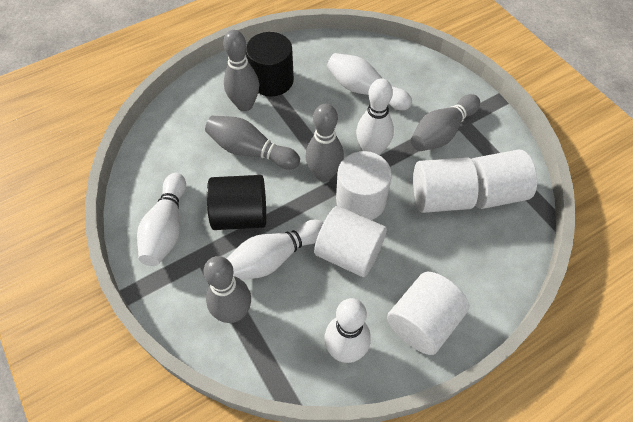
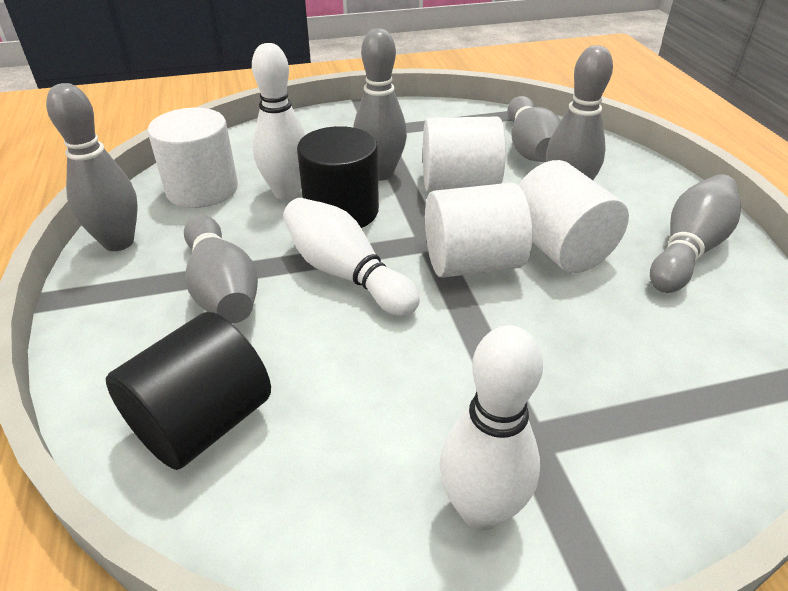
grey bowling pin: [203,256,251,323] [205,116,300,170] [223,30,259,111] [306,104,344,182] [411,94,480,151] = 5 -> [46,83,138,251] [184,215,258,323] [353,28,407,181] [507,96,561,162] [546,45,613,180] [650,174,741,293] = 6
white bowling pin: [137,173,186,266] [226,220,324,280] [324,298,371,363] [327,53,412,110] [356,78,394,155] = 5 -> [252,43,306,200] [283,198,420,316] [439,325,543,530] = 3
white cylinder: [314,206,387,277] [336,151,392,220] [387,272,469,355] [413,157,479,213] [472,150,537,209] = 5 -> [148,108,238,208] [423,117,506,193] [425,183,532,278] [518,160,629,273] = 4

